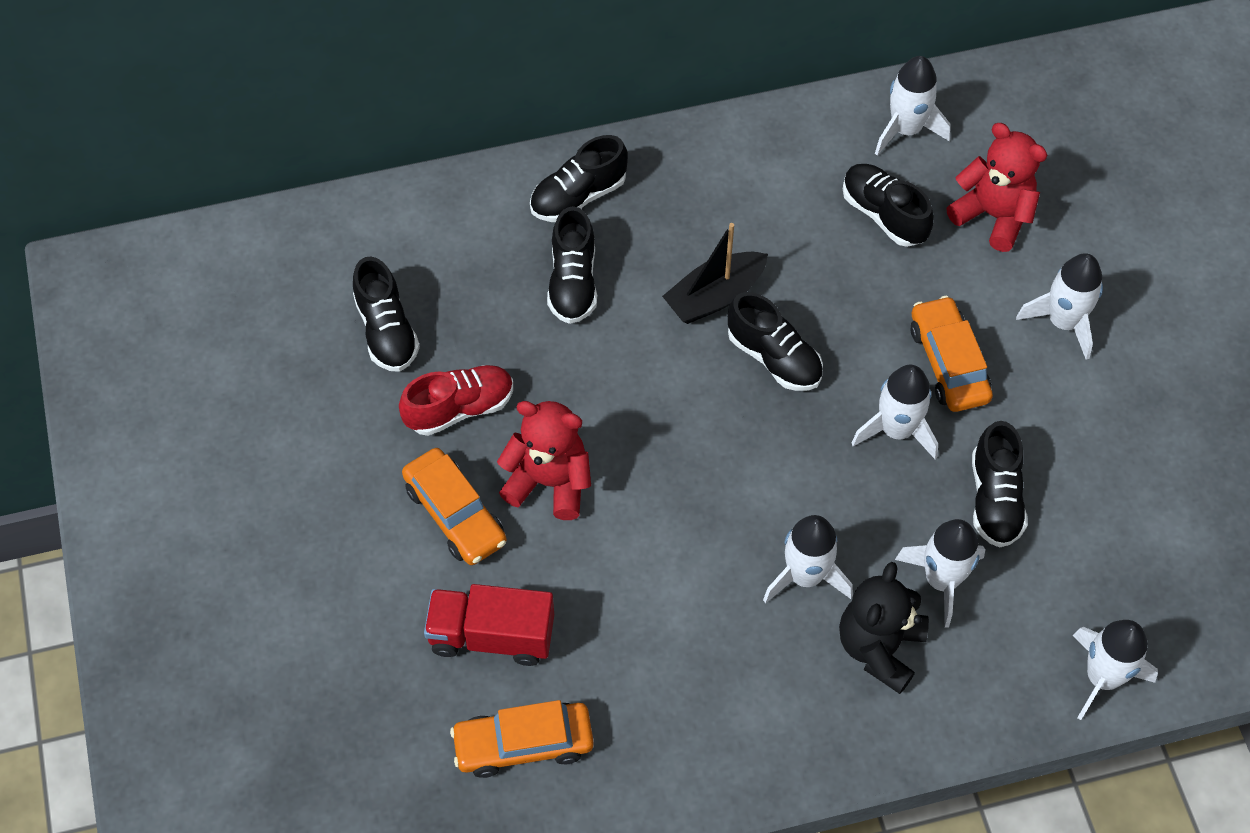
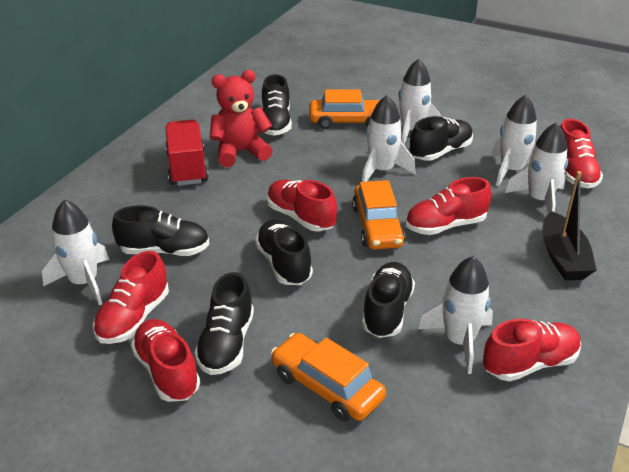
black teddy bear: [839,562,929,694] = 1 -> none = 0
red shoe: [399,365,513,436] = 1 -> [93,251,169,344] [131,319,200,402] [267,180,337,232] [406,177,492,235] [483,319,581,381] [560,119,603,189] = 6
red teddy bear: [497,401,591,520] [947,123,1047,252] = 2 -> [210,70,272,167] = 1

